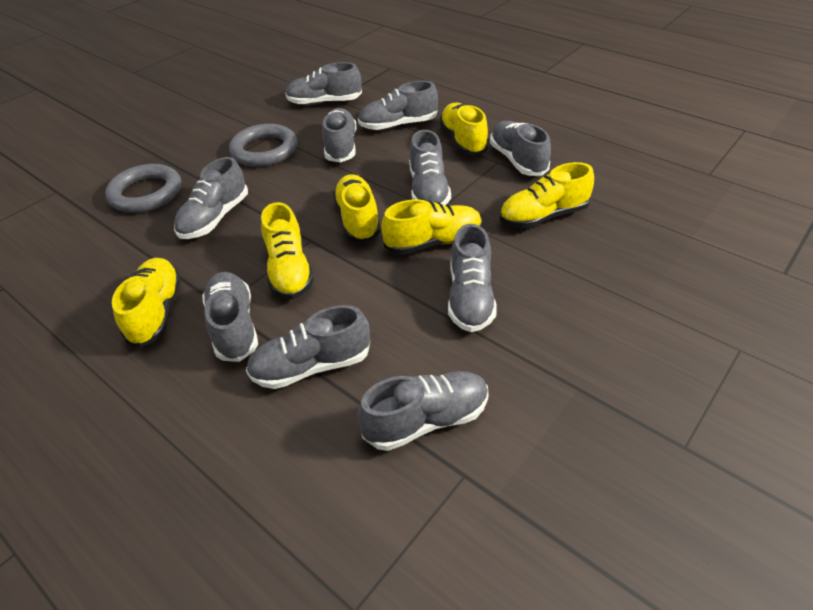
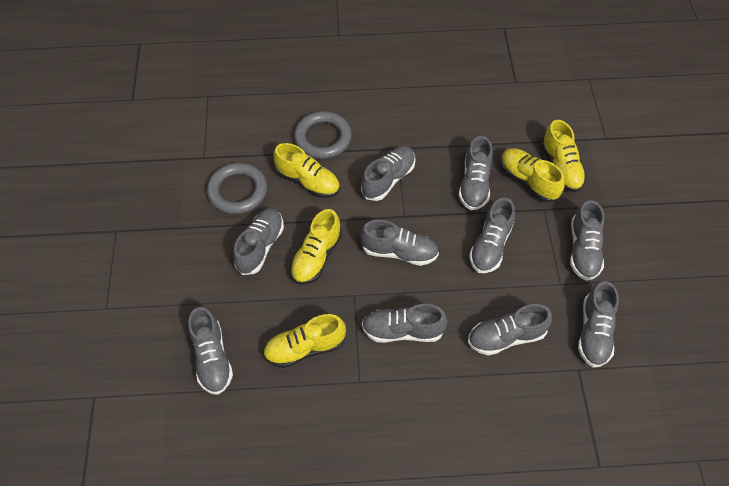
yellow shoe: [112,258,181,347] [261,202,314,299] [333,174,381,243] [381,199,482,255] [439,103,489,155] [499,162,594,228] = 6 -> [263,314,346,368] [273,143,340,198] [290,209,342,285] [501,148,565,202] [541,120,586,192] = 5

